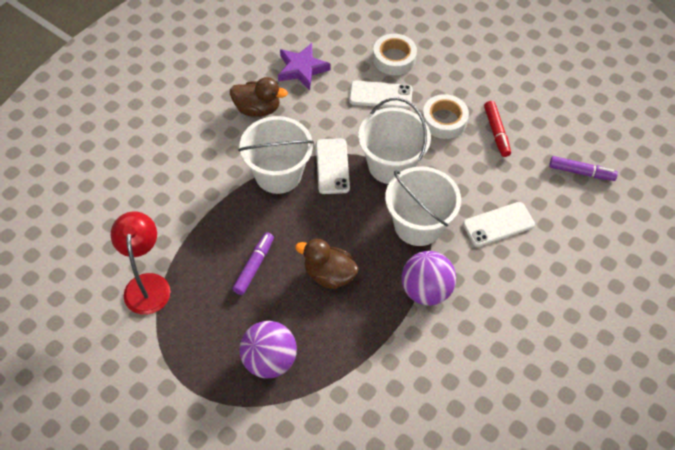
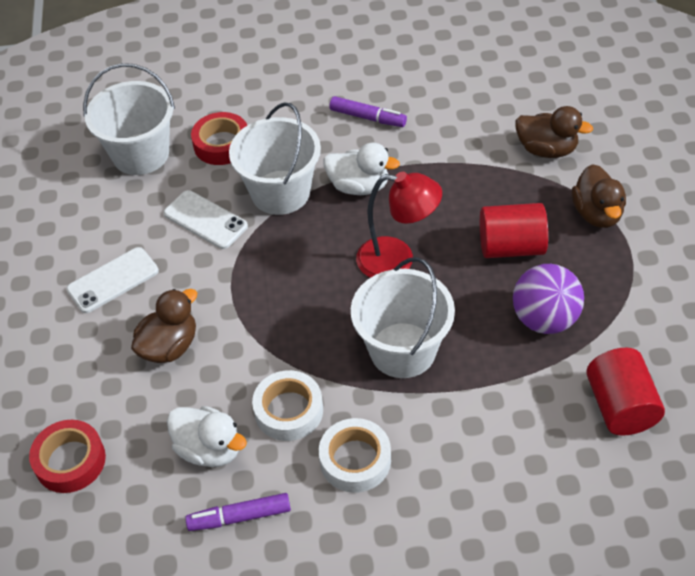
brown duck: [230,77,288,117] [295,239,359,289] = 2 -> [131,289,197,363] [515,106,593,158] [572,164,626,228] = 3
purple ball: [239,321,297,378] [402,251,456,306] = 2 -> [513,264,584,334] = 1
purple star: [278,43,331,90] = 1 -> none = 0
red cylinder: none = 0 -> [480,203,548,258] [586,348,665,436] = 2
red marker: [484,101,511,157] = 1 -> none = 0
red tape: none = 0 -> [29,420,106,493] [191,112,247,165] = 2
white duck: none = 0 -> [167,406,247,467] [324,143,400,195] = 2
white phone: [316,138,350,194] [349,80,412,109] [463,202,535,247] = 3 -> [67,247,159,313] [164,190,248,249] = 2

